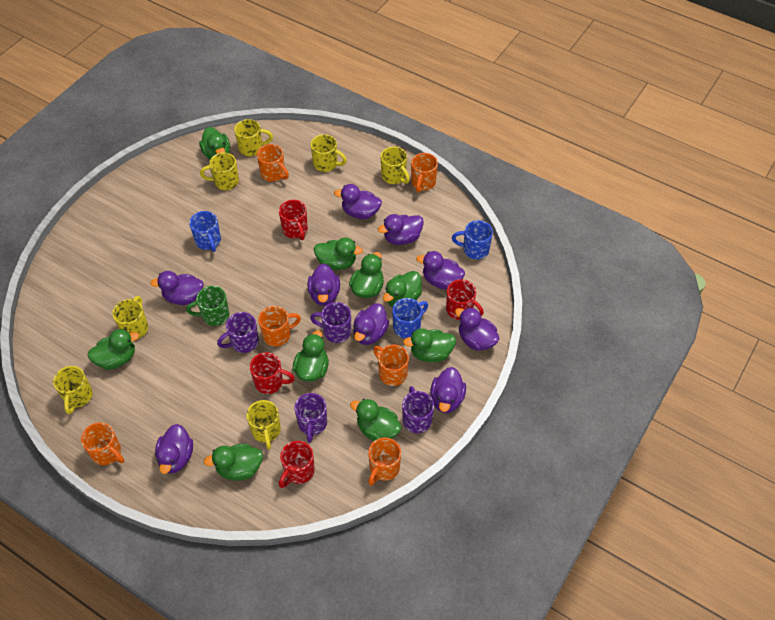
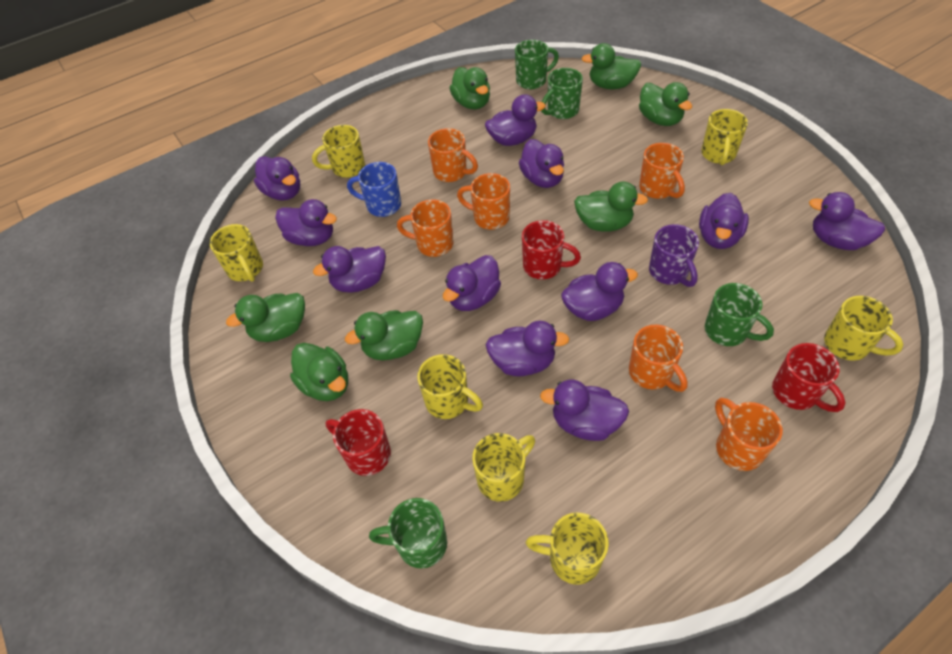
blue mug: [189,211,221,252] [392,298,428,339] [452,220,493,259] = 3 -> [347,162,401,217] = 1
green duck: [88,329,139,370] [199,127,230,159] [204,444,263,481] [293,330,329,382] [314,237,363,270] [349,252,384,298] [350,399,401,441] [383,271,422,307] [403,328,456,362] = 9 -> [226,293,305,342] [290,343,348,401] [345,310,423,361] [449,67,490,109] [574,182,648,232] [582,43,641,89] [639,82,692,126] = 7
green mug: [186,286,229,326] = 1 -> [369,498,447,568] [515,40,559,89] [541,68,583,119] [705,283,774,346] = 4
purple duck: [150,271,204,305] [155,424,193,474] [307,263,340,306] [334,184,382,219] [353,303,389,345] [378,214,424,245] [416,251,465,289] [430,367,466,413] [455,307,499,351] = 9 -> [254,156,300,201] [275,199,337,246] [313,246,386,293] [443,255,501,311] [485,94,546,146] [486,321,569,376] [519,139,564,188] [540,380,629,441] [561,262,638,321] [699,193,749,249] [809,192,885,250] = 11
purple mug: [217,312,259,353] [295,393,327,443] [310,302,351,343] [402,386,434,433] = 4 -> [649,224,699,287] = 1
red mug: [250,352,295,394] [279,200,308,240] [279,441,315,488] [446,279,484,320] = 4 -> [326,409,391,476] [522,220,581,279] [772,343,845,412] = 3

